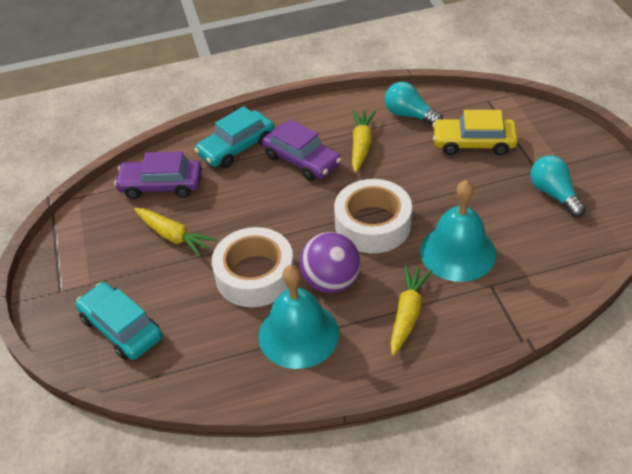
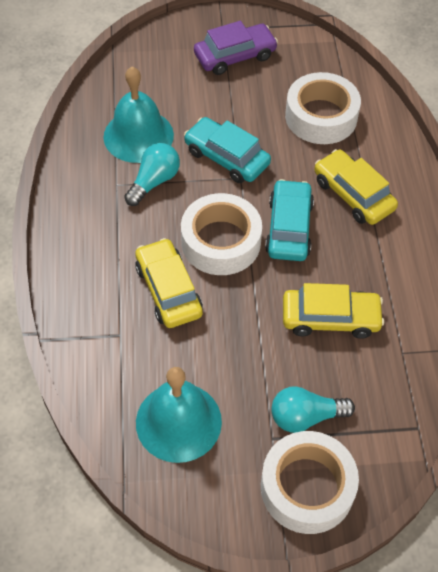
purple ball: [299,232,361,293] = 1 -> none = 0
purple car: [114,151,202,199] [262,119,341,181] = 2 -> [194,21,278,75] = 1
white tape: [212,227,294,307] [334,179,412,253] = 2 -> [181,193,262,275] [261,431,359,534] [285,72,361,144] = 3
yellow car: [433,110,518,155] = 1 -> [135,238,203,328] [283,283,384,339] [314,149,398,225] = 3
yellow carrot: [134,208,217,257] [352,110,376,173] [390,265,432,356] = 3 -> none = 0

